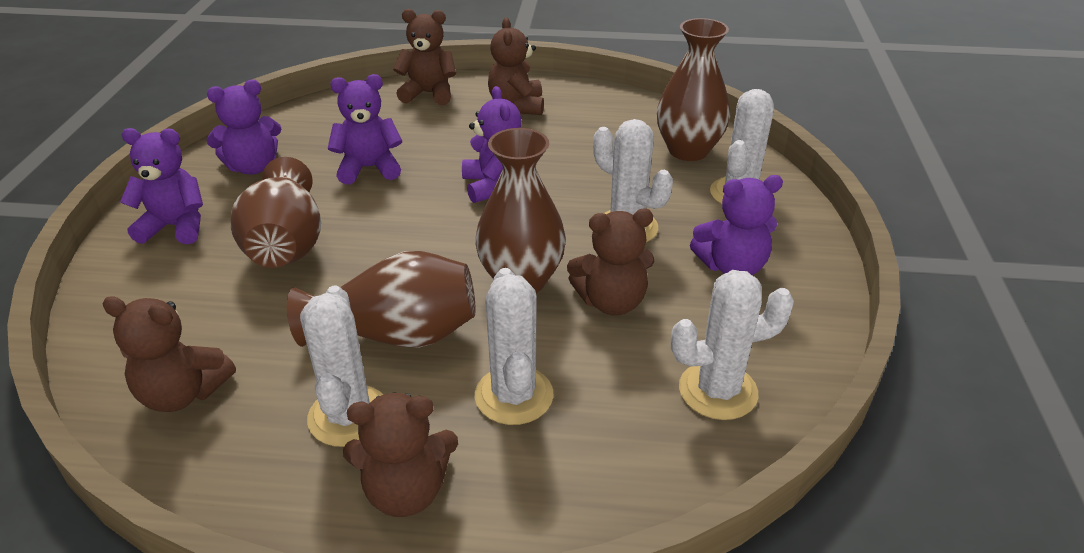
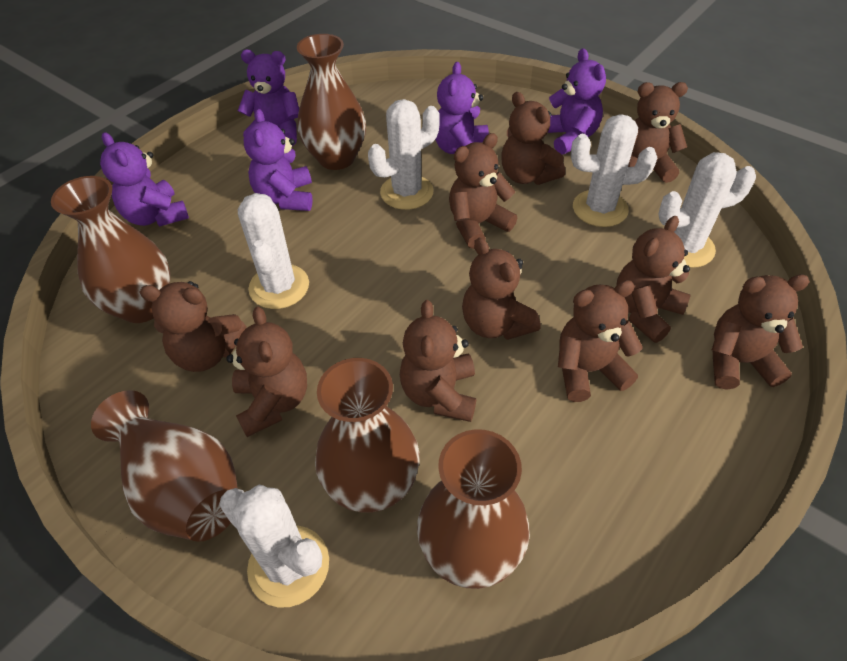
brown teddy bear: [102,296,236,412] [343,392,458,517] [393,9,456,105] [488,17,544,115] [567,209,654,315] = 5 -> [139,281,247,372] [226,307,307,437] [400,300,476,422] [449,133,517,249] [462,238,540,340] [501,92,565,185] [558,280,643,402] [616,216,691,343] [628,82,688,183] [712,274,810,390] = 10
brown vase: [231,157,321,268] [287,251,476,348] [475,128,566,293] [657,18,730,161] = 4 -> [51,176,170,323] [91,390,238,542] [297,34,366,170] [315,358,420,513] [417,429,530,589] = 5

